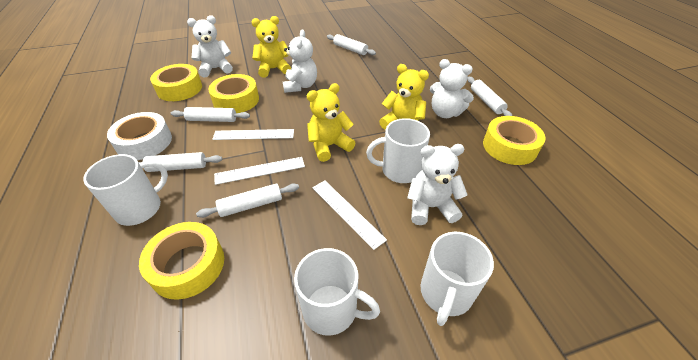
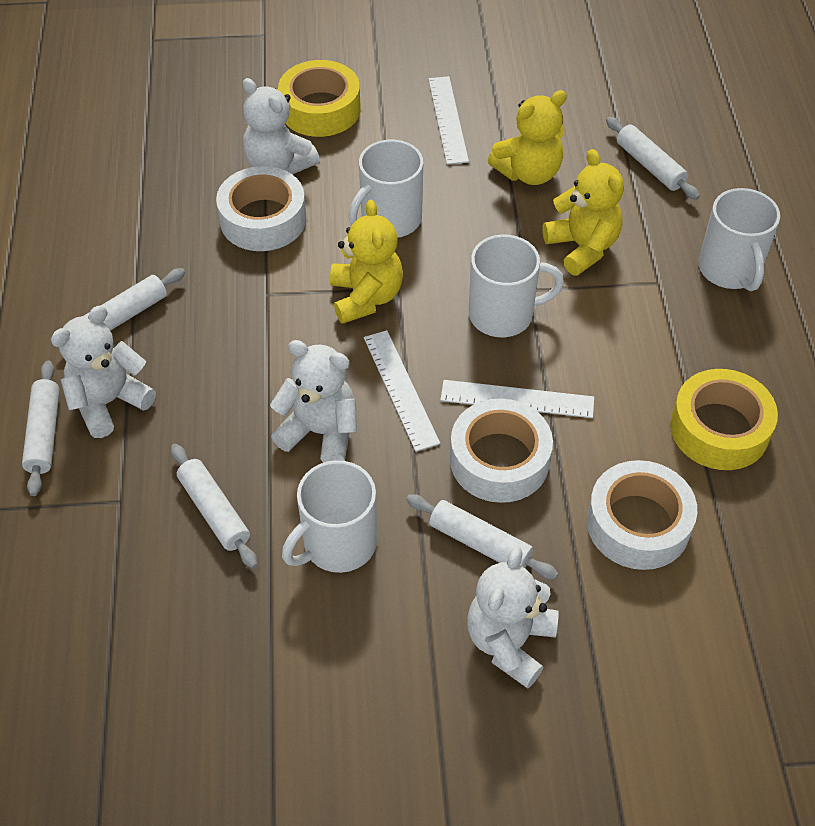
white tape: [107,112,172,160] = 1 -> [216,166,307,251] [450,399,553,503] [587,460,697,570] = 3
yellow tape: [139,222,224,300] [150,64,202,101] [208,74,259,113] [483,116,546,165] = 4 -> [278,60,361,137] [670,369,778,470] = 2

